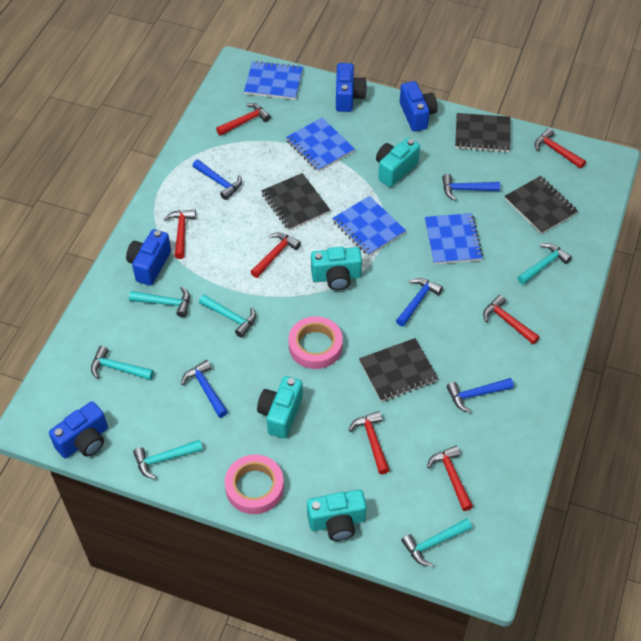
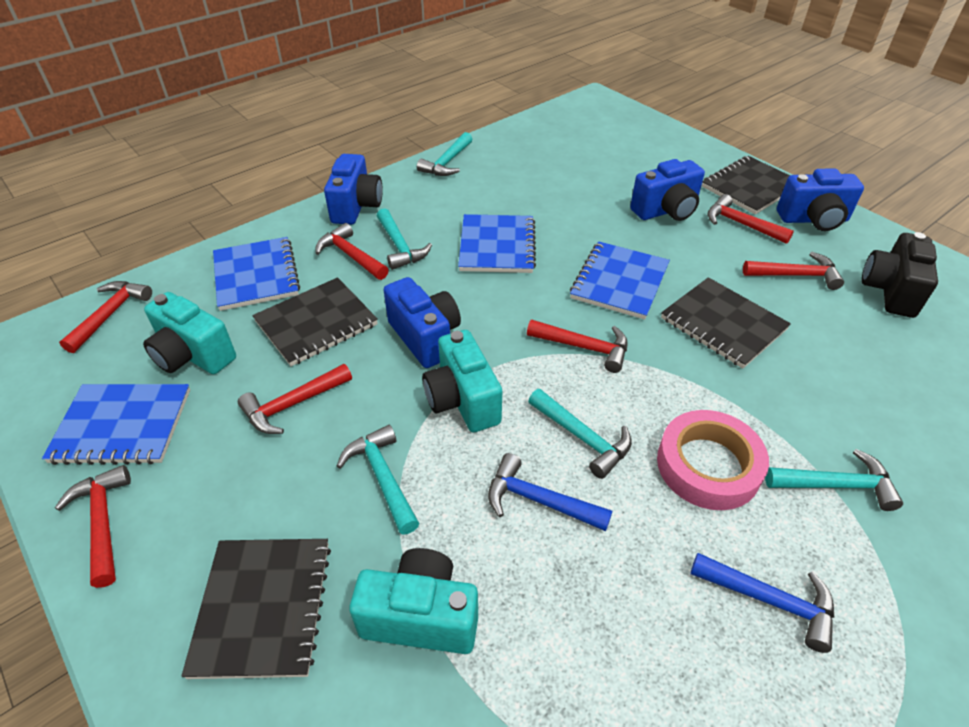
black camera: none = 0 -> [862,232,938,318] = 1
blue hammer: [181,360,228,418] [193,159,242,200] [396,278,443,327] [442,174,500,200] [447,378,514,413] = 5 -> [488,453,612,531] [690,553,835,653] = 2
pink tape: [225,454,284,514] [288,316,343,369] = 2 -> [657,410,769,510] = 1
turquoise camera: [257,376,303,439] [307,490,367,541] [311,247,362,290] [376,137,420,187] = 4 -> [143,292,236,374] [349,548,478,654] [422,330,502,432] = 3
turquoise hammer: [91,346,154,380] [129,287,190,317] [133,440,203,479] [199,295,256,338] [401,518,472,566] [517,243,572,285] = 6 -> [337,425,419,535] [377,208,432,270] [417,132,472,176] [528,389,632,479] [765,449,903,511] = 5

